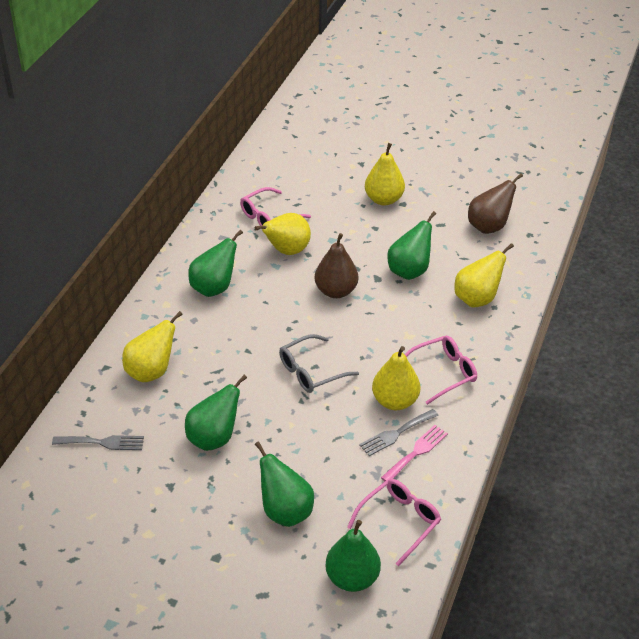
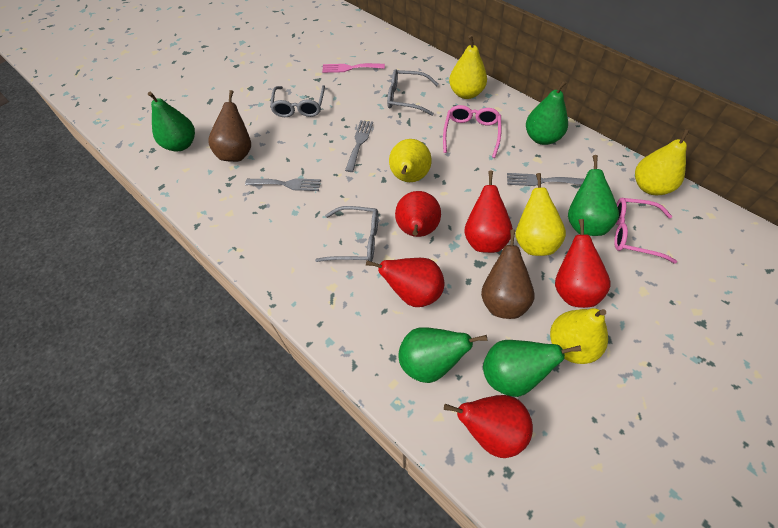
grey fork: [52,435,144,450] [359,409,439,456] = 2 -> [245,178,321,191] [345,120,373,172] [507,173,585,186] = 3
grey glasses: [279,334,359,393] = 1 -> [270,85,325,117] [315,206,378,262] [387,69,439,116] = 3
pink glasses: [240,187,311,226] [347,479,441,566] [405,336,477,405] = 3 -> [443,105,501,158] [614,198,677,264] = 2
red pear: none = 0 -> [366,258,444,307] [395,191,441,237] [444,395,533,458] [464,171,513,253] [555,219,611,308] = 5

